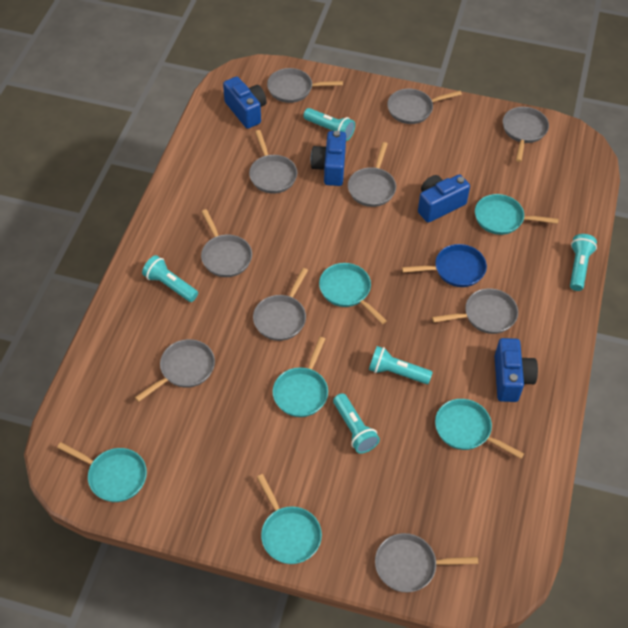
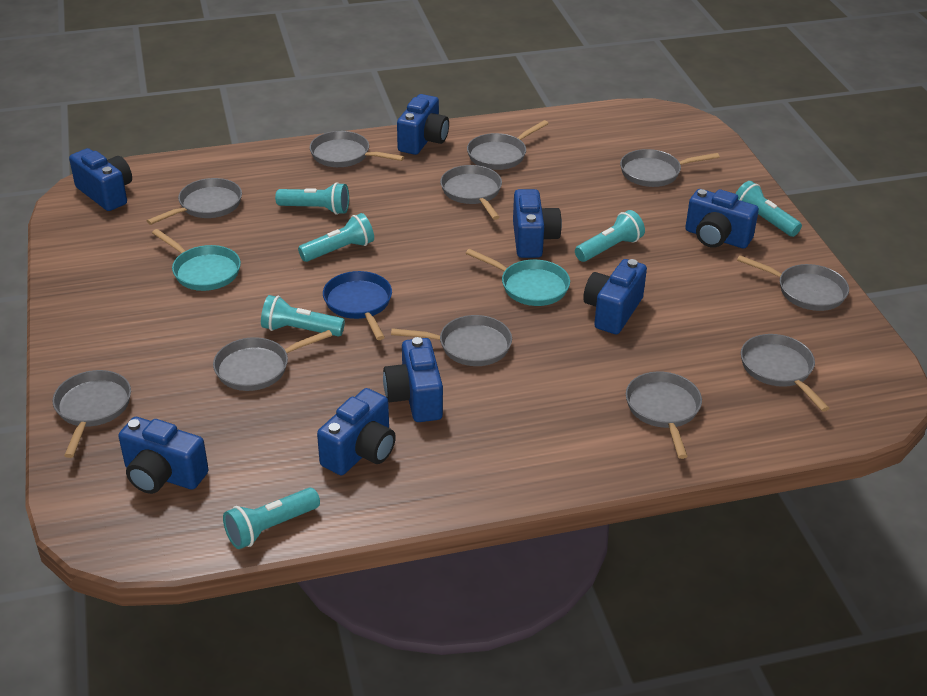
blue camera: [223,76,267,129] [311,131,346,186] [418,174,470,223] [494,338,538,402] = 4 -> [69,148,132,211] [118,417,209,494] [317,388,396,475] [383,337,443,422] [397,94,449,155] [513,189,562,258] [583,259,647,334] [685,189,759,248] = 8
grey pan: [135,339,215,402] [201,209,252,277] [249,130,297,193] [253,268,308,341] [267,68,343,103] [348,142,396,207] [375,533,478,592] [387,89,462,124] [432,288,518,334] [503,107,549,162] = 10 -> [53,370,131,458] [147,178,242,225] [213,330,332,391] [310,131,404,167] [391,315,512,366] [440,165,502,220] [467,120,549,170] [620,149,719,187] [626,371,702,459] [737,255,849,311] [741,334,829,412] = 11
turquoise flashlight: [142,255,198,302] [303,108,355,141] [333,393,380,454] [369,346,433,384] [570,234,597,291] = 5 -> [223,488,320,549] [261,295,345,337] [275,182,349,215] [298,213,374,262] [575,210,645,262] [735,181,802,237] = 6
turquoise pan: [57,442,147,502] [257,474,322,564] [273,337,328,417] [319,263,387,324] [435,399,524,459] [475,194,559,235] = 6 -> [152,229,241,291] [466,249,570,306] = 2

